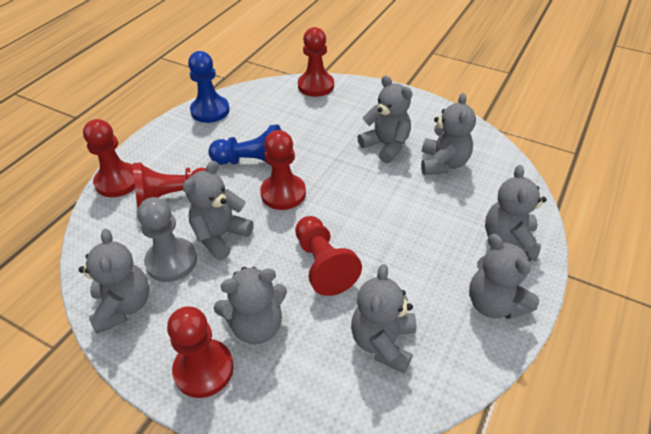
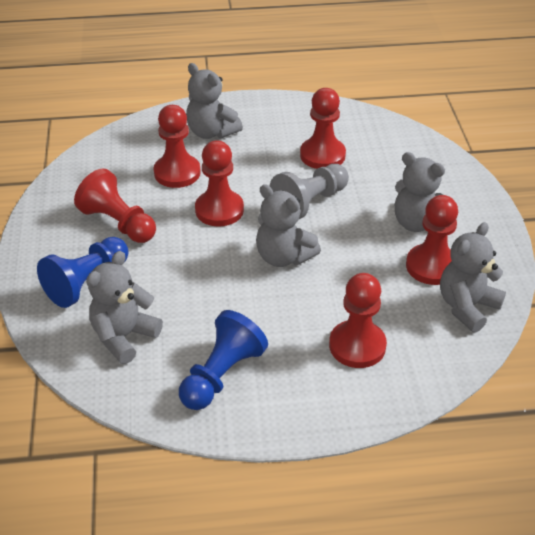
grey teddy bear: [78,229,149,334] [183,161,254,260] [214,267,287,344] [351,264,416,373] [357,76,412,163] [421,93,476,175] [469,234,539,319] [485,165,547,261] = 8 -> [86,251,163,364] [186,63,243,139] [256,184,321,267] [395,152,445,232] [440,222,506,333] = 5

